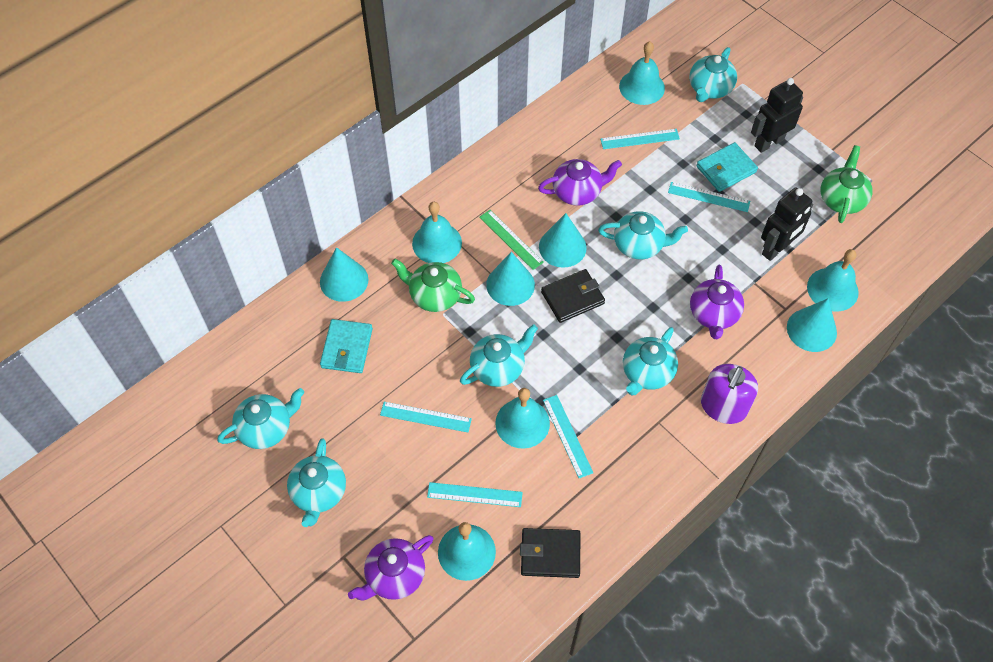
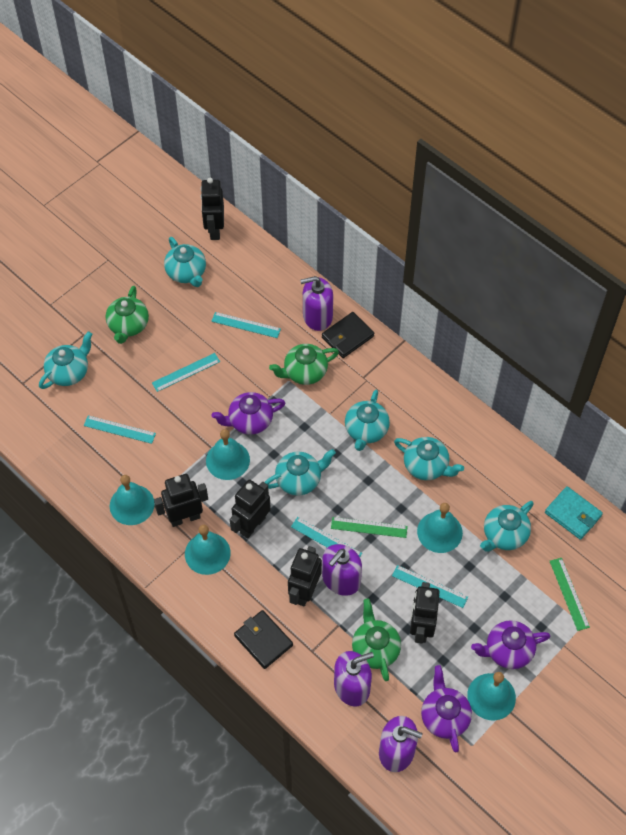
black robot: [751,78,803,153] [761,188,813,261] = 2 -> [154,474,208,527] [200,178,224,240] [230,479,271,539] [288,546,322,606] [410,582,440,644] = 5
green ruler: [479,210,544,270] = 1 -> [331,517,408,538] [550,558,590,631] = 2
green teapot: [391,259,475,312] [821,145,872,223] = 2 -> [105,286,149,344] [269,344,339,385] [352,599,401,681] = 3
purple soap dispenser: [701,364,758,424] = 1 -> [300,276,333,331] [322,544,362,596] [334,651,374,706] [379,716,422,772] = 4
turquoise cone: [320,247,368,302] [486,252,535,306] [539,213,586,268] [787,298,837,352] = 4 -> none = 0
turquoise wallet: [320,319,373,373] [696,142,758,192] = 2 -> [545,486,603,540] = 1

